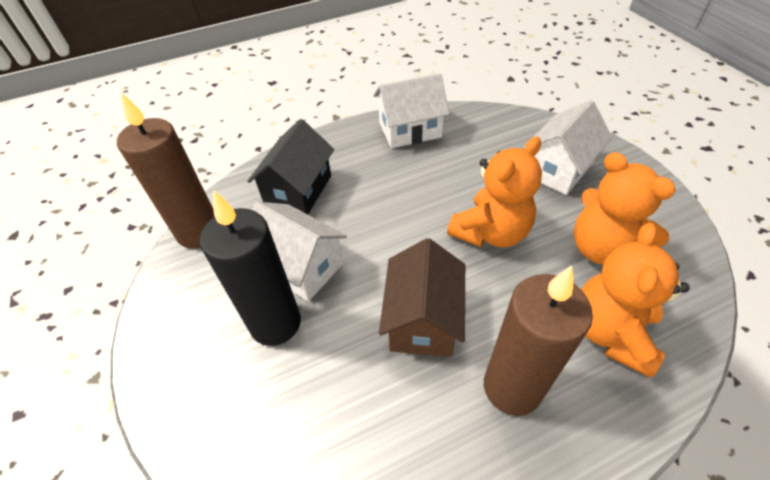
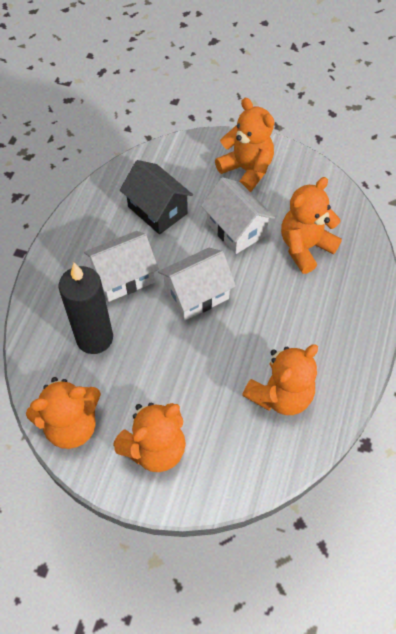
brown candle: [117,92,215,249] [484,265,593,416] = 2 -> none = 0
brown house: [379,238,465,357] = 1 -> none = 0
orange teddy bear: [447,136,542,247] [573,152,676,265] [581,223,690,378] = 3 -> [26,377,101,449] [113,402,186,472] [215,98,274,192] [242,344,318,415] [281,177,342,274] = 5

